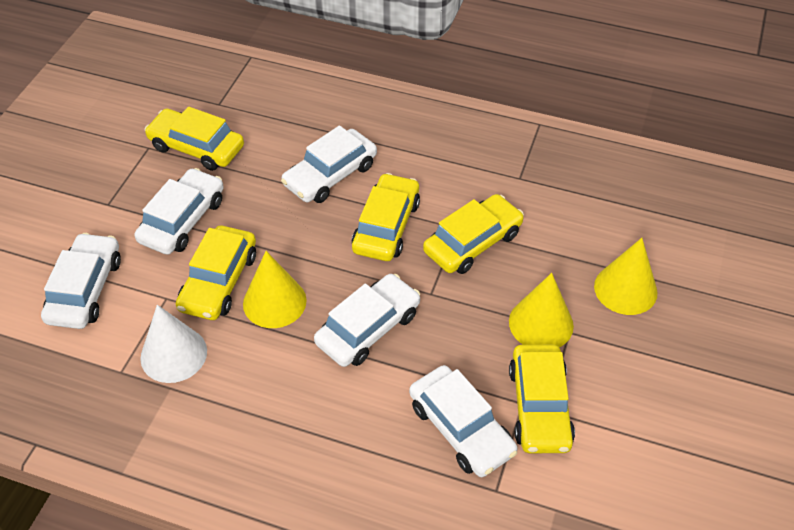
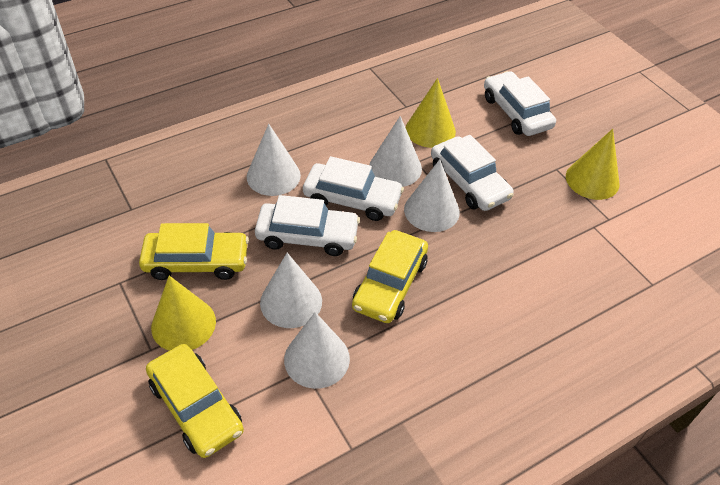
white car: [41,233,121,329] [135,168,224,255] [281,125,377,203] [314,274,420,367] [409,365,518,477] = 5 -> [255,195,360,256] [303,156,404,221] [431,135,514,211] [484,71,556,136] = 4
white cone: [140,305,207,383] = 1 -> [247,124,301,196] [260,253,322,328] [284,312,350,389] [370,116,422,187] [404,159,460,232] = 5
yellow car: [144,107,244,171] [176,226,256,320] [352,173,420,261] [423,194,524,274] [509,345,575,453] = 5 -> [139,223,249,280] [146,344,244,458] [352,230,428,323] = 3

